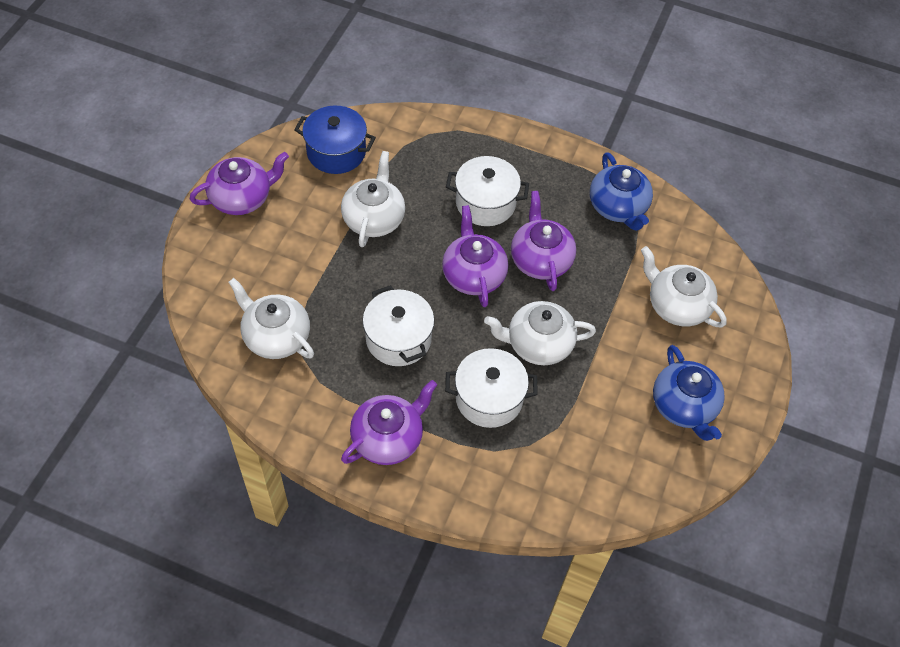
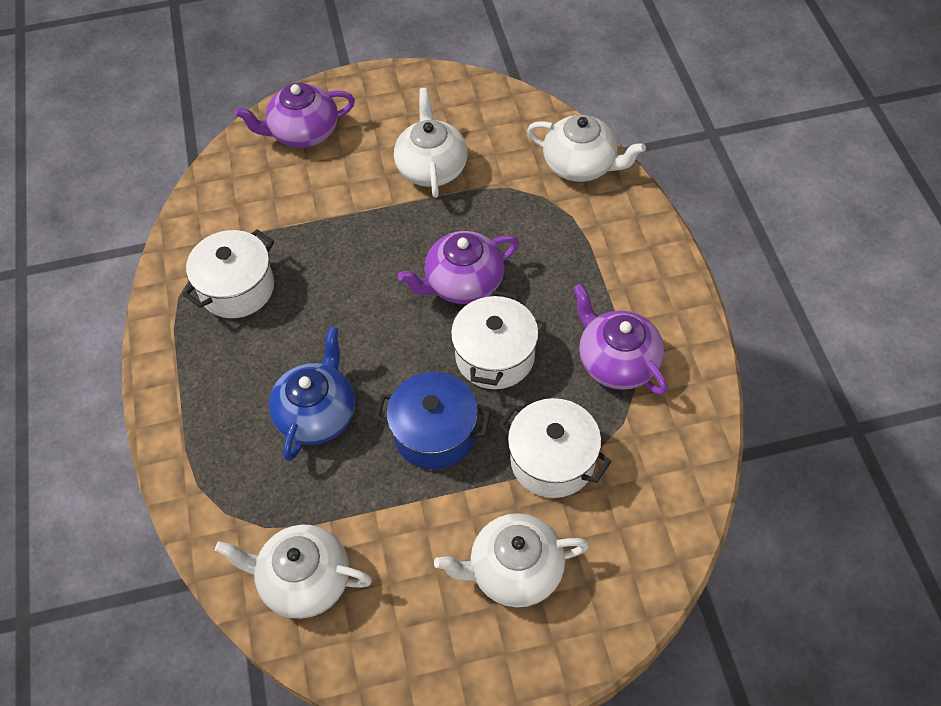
blue teapot: [590,152,653,231] [653,345,725,441] = 2 -> [269,326,355,461] = 1
purple teapot: [190,152,289,215] [341,380,437,465] [442,205,508,307] [511,191,576,291] = 4 -> [234,83,355,148] [398,231,519,304] [573,284,668,395] = 3

